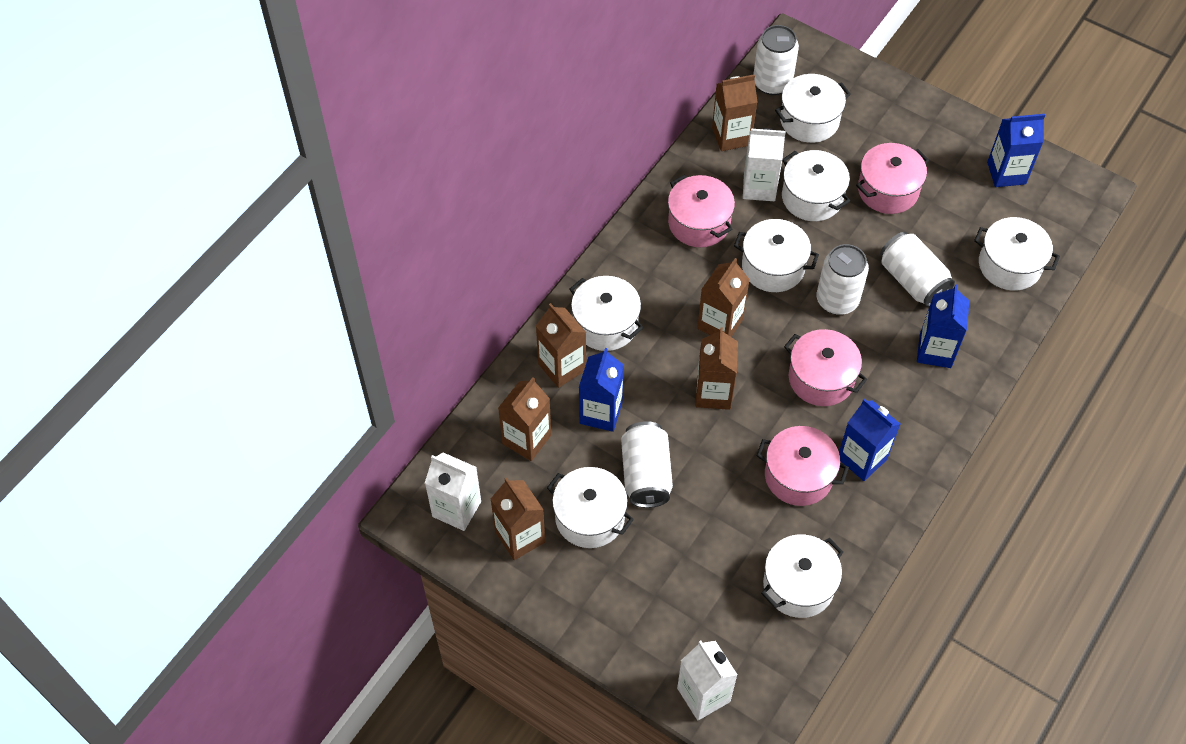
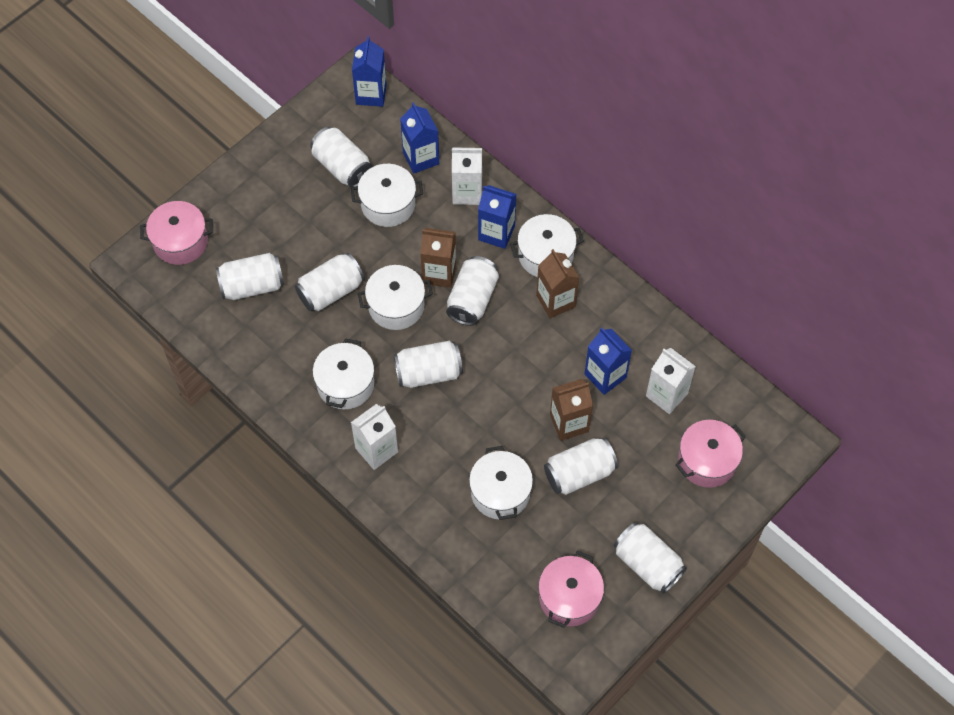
brown carton: [491,477,545,560] [498,377,551,461] [536,303,586,388] [696,327,738,410] [697,258,750,337] [712,74,757,151] = 6 -> [420,228,456,288] [536,249,579,318] [550,379,593,441] = 3
pink pot: [668,175,735,247] [757,426,849,506] [784,329,867,406] [856,143,929,214] = 4 -> [140,201,213,265] [538,551,604,628] [675,420,746,488] = 3
white can: [621,421,673,508] [753,25,799,95] [816,244,869,315] [880,232,955,307] = 4 -> [216,253,284,300] [295,253,365,311] [310,127,372,188] [394,341,463,388] [446,256,499,326] [544,437,618,495] [614,522,687,594] = 7
white pot: [547,467,634,548] [570,276,643,351] [734,219,819,292] [761,535,843,618] [775,74,851,143] [782,150,850,221] [974,217,1060,291] = 7 -> [313,338,374,409] [351,164,423,227] [358,265,433,330] [469,446,533,520] [510,214,584,277] = 5

